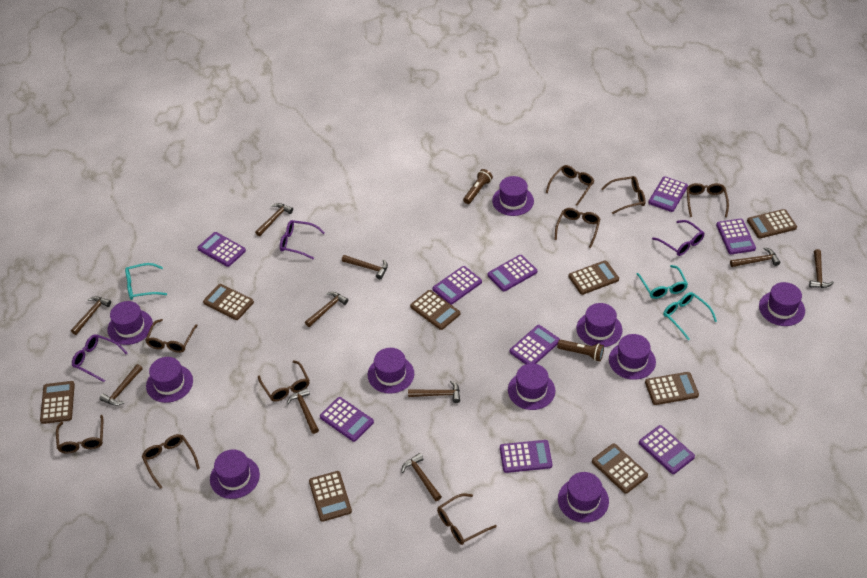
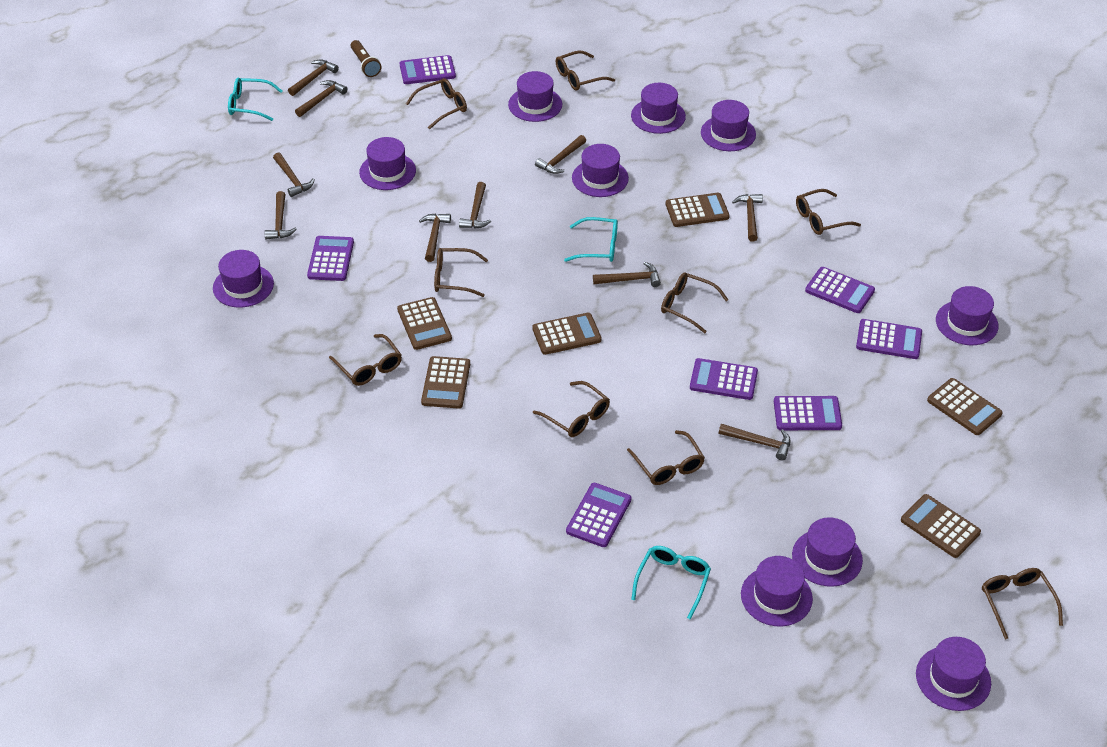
brown calculator: [40,381,75,424] [203,284,254,320] [309,471,352,522] [410,290,460,330] [569,261,619,295] [592,444,648,494] [645,372,699,405] [747,209,797,238] = 8 -> [397,297,452,350] [421,356,470,409] [532,313,602,355] [666,193,730,227] [901,494,981,558] [927,378,1003,435] = 6
brown flashlight: [463,169,493,204] [557,340,604,361] = 2 -> [350,40,381,77] = 1
purple calculator: [197,232,246,267] [320,397,374,442] [433,266,482,305] [488,255,537,292] [500,440,552,473] [510,325,560,364] [639,425,695,474] [648,176,688,212] [716,219,756,254] = 9 -> [307,236,354,281] [400,55,456,84] [566,483,631,547] [690,358,758,400] [774,396,842,430] [805,267,875,313] [856,319,922,359] = 7
purple glasses: [72,334,127,382] [280,220,325,259] [652,220,704,256] = 3 -> none = 0

